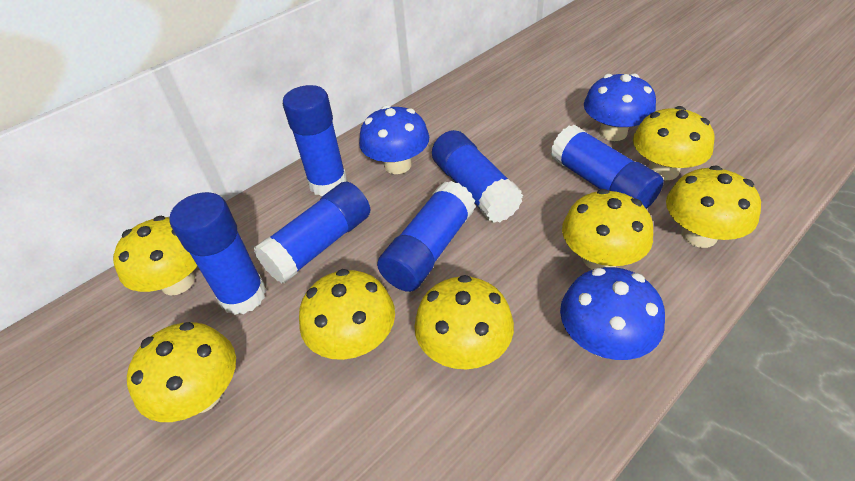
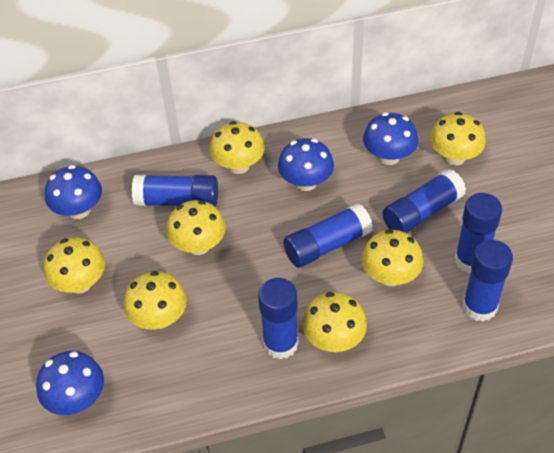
blue mushroom: [359,105,429,174] [560,267,665,360] [584,74,656,141] = 3 -> [36,351,104,415] [45,165,102,219] [278,138,334,191] [363,112,418,165] = 4

